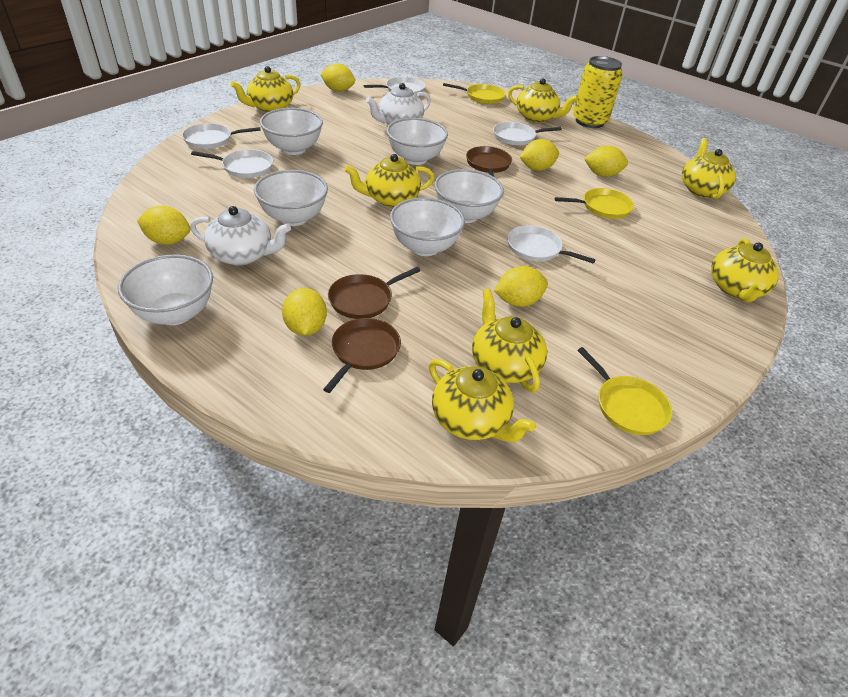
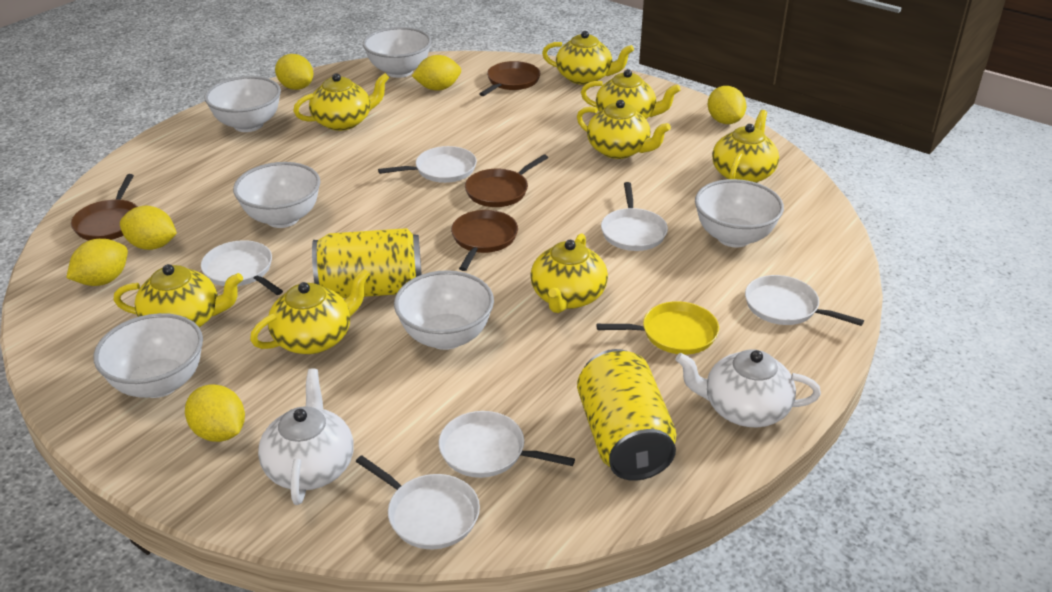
brown pan: [323,318,401,393] [328,267,420,319] [466,146,512,177] = 3 -> [71,174,138,240] [451,210,518,271] [465,154,548,207] [479,61,540,96] = 4
white pan: [182,123,261,149] [191,149,273,178] [363,77,425,95] [493,122,562,146] [507,225,596,263] = 5 -> [201,240,283,295] [356,455,480,549] [378,146,477,183] [439,411,575,478] [601,182,668,251] [745,275,864,326] = 6
yellow can: [573,56,623,128] = 1 -> [312,228,422,298] [577,349,676,481] = 2
yellow pan: [443,83,506,104] [555,188,634,219] [577,347,672,435] = 3 -> [596,301,719,355] = 1
yellow teapot: [231,66,301,112] [344,154,434,207] [429,359,536,442] [472,289,547,392] [508,78,578,123] [682,138,736,199] [711,238,779,303] = 7 -> [114,264,243,327] [250,269,370,354] [293,73,389,131] [531,233,608,313] [542,31,634,85] [577,100,671,159] [581,69,681,119] [712,110,779,183] = 8

